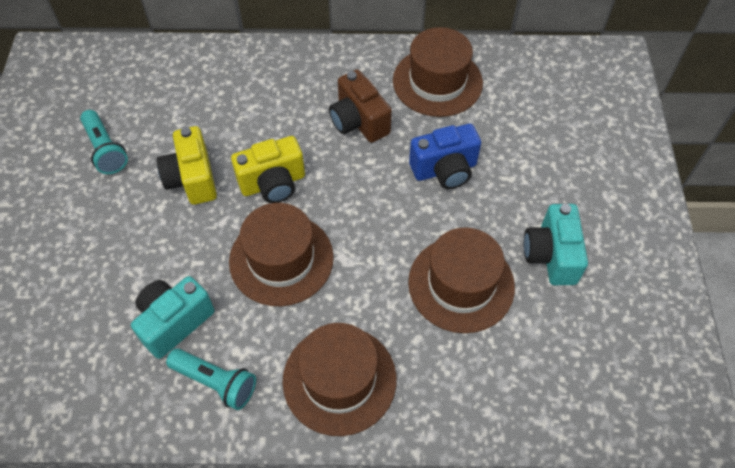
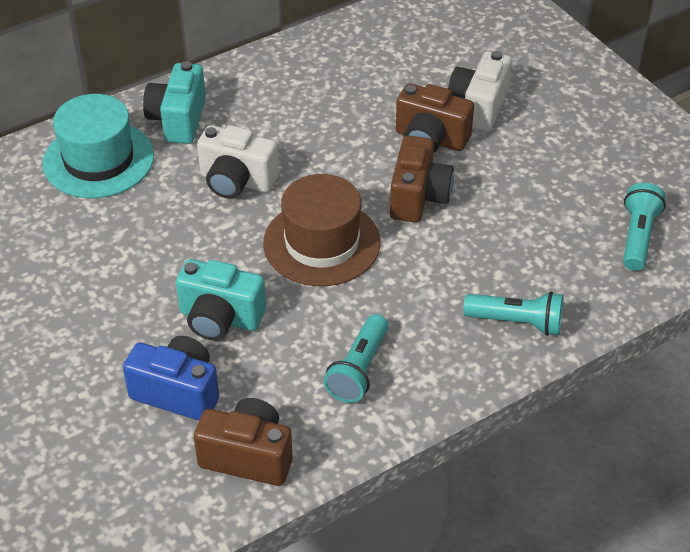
brown camera: [329,69,392,143] = 1 -> [194,398,293,486] [390,136,454,223] [396,83,474,153] = 3
brown hat: [229,203,334,306] [283,323,396,436] [393,27,483,117] [408,227,515,333] = 4 -> [263,174,381,286] = 1
turquoise flashlight: [80,110,128,174] [166,348,256,410] = 2 -> [324,314,388,403] [463,291,563,336] [623,183,666,271] = 3
turquoise hat: none = 0 -> [43,94,154,198] = 1
white camera: none = 0 -> [197,125,279,199] [448,51,512,132] = 2
yellow camera: [157,126,217,205] [231,136,305,203] = 2 -> none = 0

